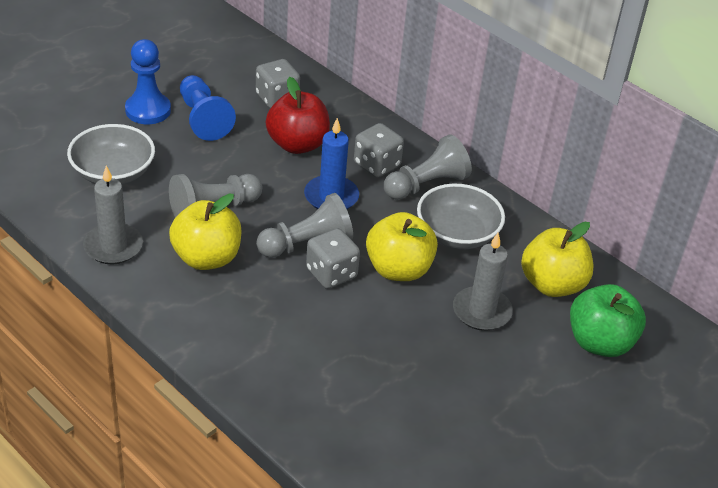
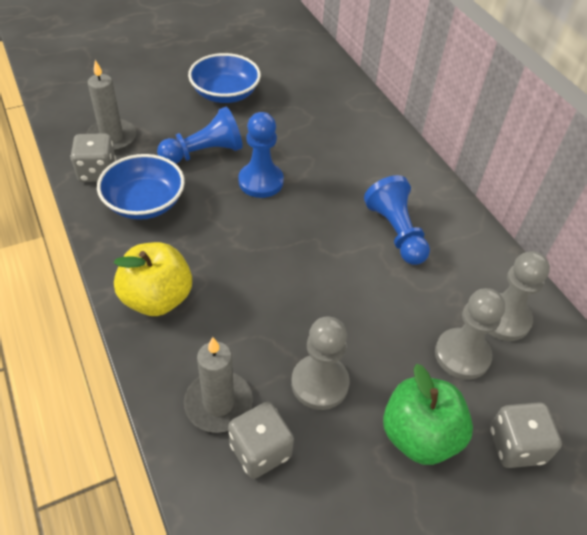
blue bowl: none = 0 -> [97,154,185,220] [188,53,261,103] = 2
blue candle: [304,118,359,209] = 1 -> none = 0
blue pawn: [125,39,171,124] [180,75,236,141] = 2 -> [157,107,243,164] [238,112,284,198] [364,175,430,265] = 3
grey bowl: [67,124,155,185] [417,184,505,249] = 2 -> none = 0
red apple: [266,77,330,154] = 1 -> none = 0
yellow apple: [169,193,242,270] [366,212,438,281] [521,222,594,297] = 3 -> [114,242,192,316] = 1

